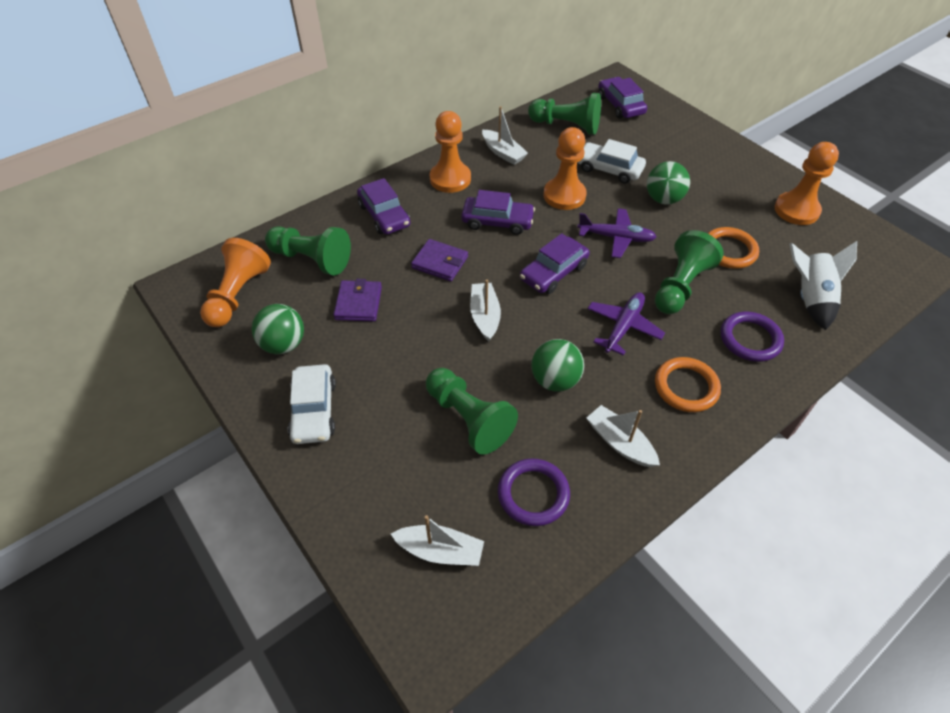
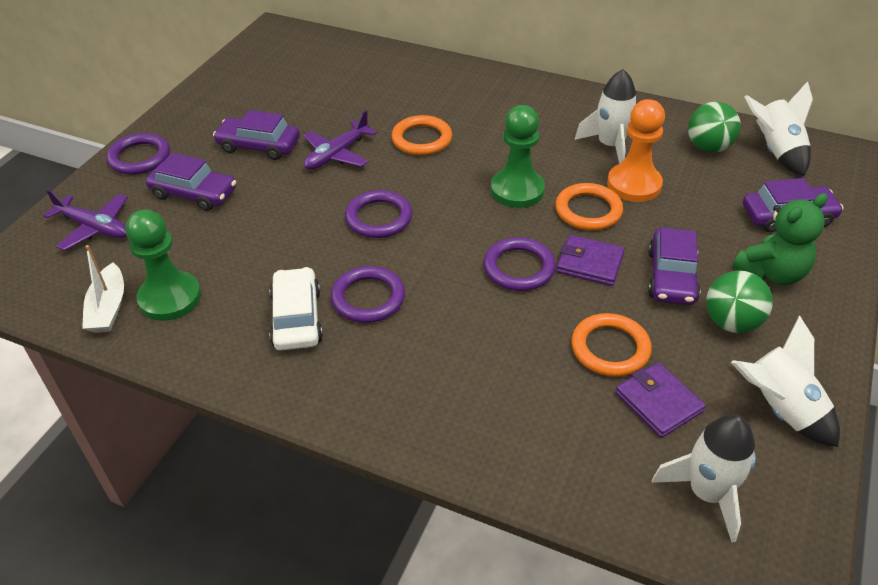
green ball: [252,304,304,354] [531,339,584,392] [647,161,690,205] = 3 -> [688,102,741,153] [706,270,773,333] = 2
green pawn: [265,226,351,276] [426,368,518,455] [528,93,601,135] [655,230,724,314] = 4 -> [125,209,201,321] [491,105,545,208] = 2
green teddy bear: none = 0 -> [733,193,828,285] = 1
orange pawn: [200,238,271,327] [430,111,471,193] [544,127,587,210] [775,142,839,225] = 4 -> [607,99,665,202] = 1
orange ring: [655,357,721,412] [708,227,759,269] = 2 -> [391,115,452,156] [555,183,623,230] [571,313,652,377] = 3
purple ring: [498,458,570,526] [721,311,784,362] = 2 -> [106,133,170,175] [331,266,405,323] [345,190,413,238] [483,237,556,291] = 4
white boat: [391,515,484,566] [470,279,501,341] [482,106,528,165] [587,405,660,467] = 4 -> [82,245,124,333] = 1
white car: [288,364,336,444] [577,139,646,184] = 2 -> [269,267,323,351] = 1
white rocket: [790,241,857,330] = 1 -> [574,69,636,164] [652,414,756,543] [731,315,840,447] [745,81,813,176] = 4

